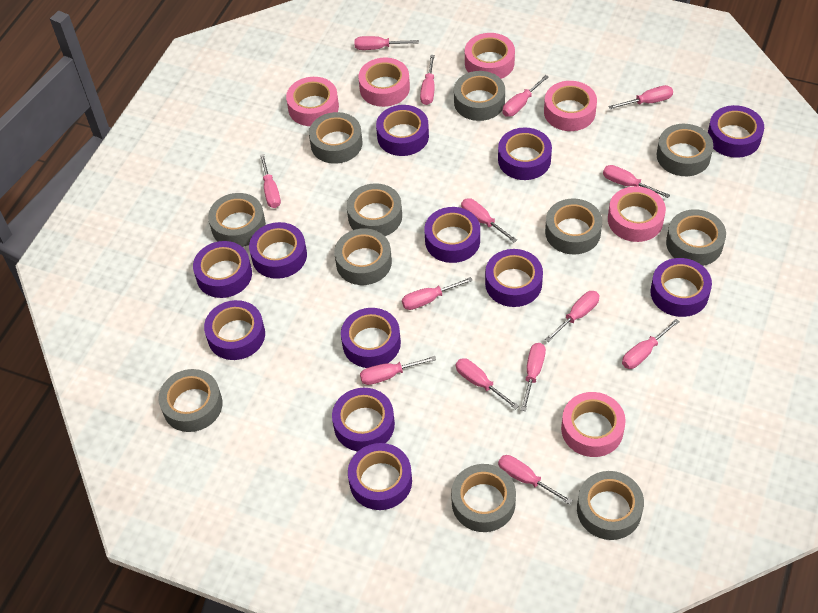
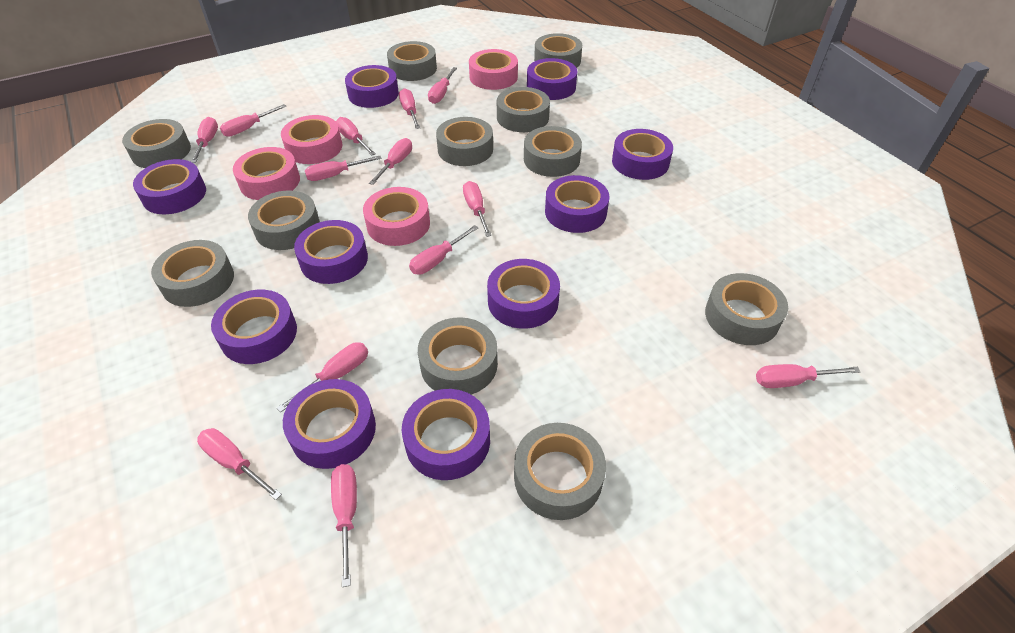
pink screwdriver: [260,154,281,208] [354,36,419,50] [360,356,436,385] [402,277,473,310] [420,55,435,105] [456,358,519,409] [461,198,517,243] [498,455,572,504] [502,75,549,117] [521,343,546,411] [545,291,600,342] [603,165,670,198] [608,85,673,109] [622,319,680,369] = 14 -> [191,117,218,163] [197,428,282,500] [220,104,286,137] [277,343,368,412] [305,156,382,181] [331,464,357,587] [336,117,376,155] [369,138,412,185] [399,88,420,129] [409,225,478,275] [428,67,457,104] [463,181,492,237] [756,364,860,388] = 13
pink tape: [286,77,339,126] [358,58,410,107] [465,33,515,79] [544,81,597,131] [561,392,626,457] [608,186,666,242] = 6 -> [233,147,300,200] [281,115,342,164] [363,187,430,246] [469,49,518,90] = 4
purple tape: [193,241,252,298] [204,300,265,360] [249,222,307,279] [332,388,395,452] [341,308,401,368] [348,443,412,510] [376,105,429,156] [424,207,480,263] [485,249,543,307] [498,127,552,180] [650,258,712,317] [708,105,764,158] = 12 -> [133,159,206,214] [211,290,297,364] [283,379,376,469] [294,220,368,284] [345,65,399,108] [402,389,490,480] [487,259,560,329] [527,58,577,100] [545,175,609,233] [612,129,673,180] = 10

